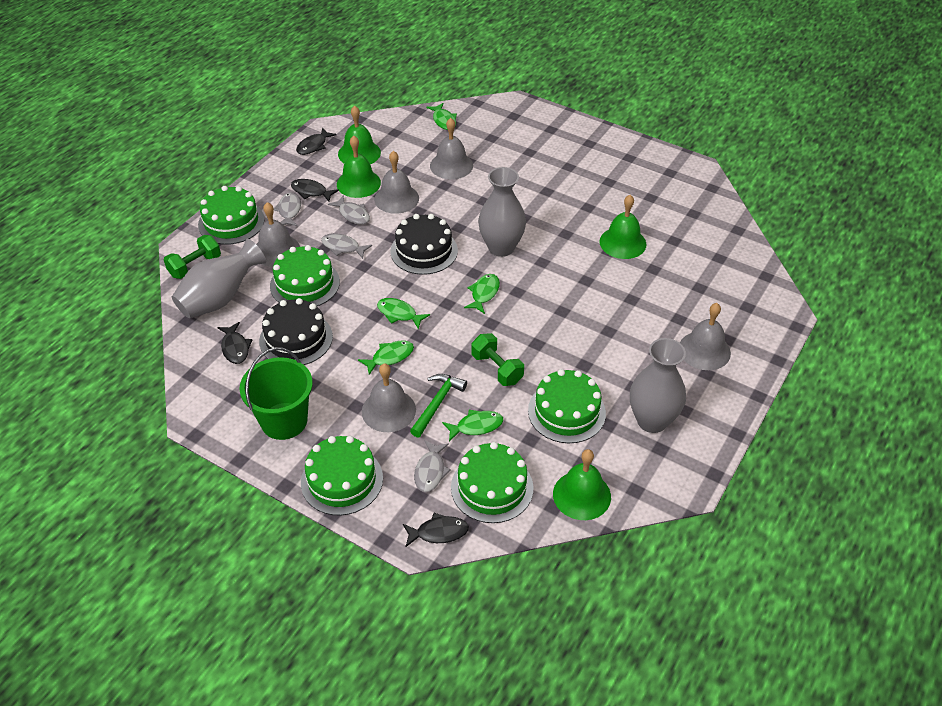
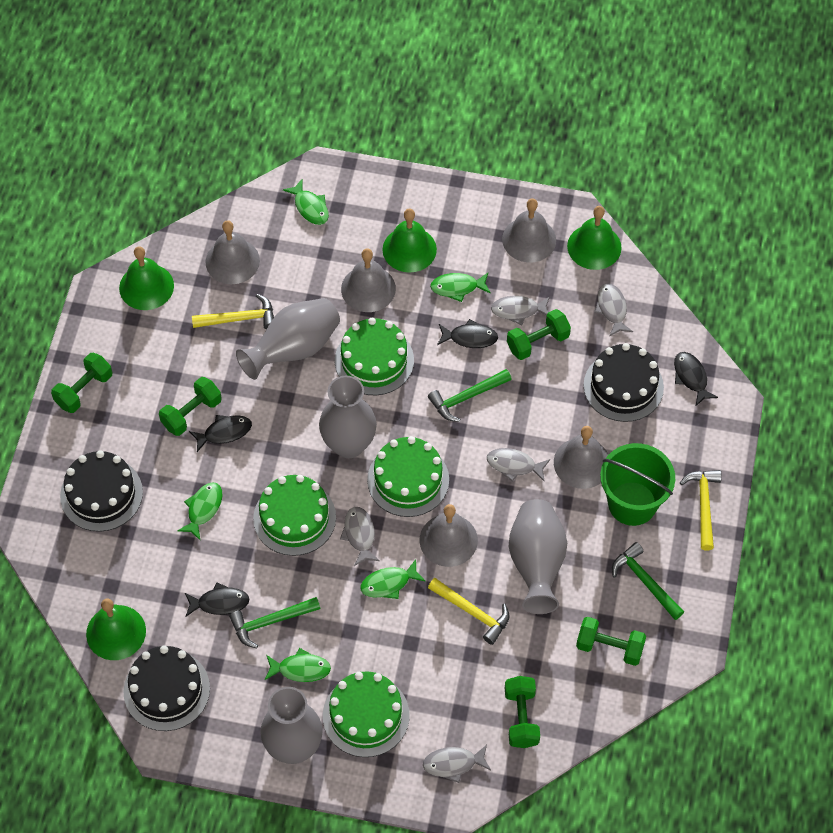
black cake: [259,298,333,365] [391,214,458,275] = 2 -> [60,450,143,532] [123,645,210,731] [584,343,664,422] = 3
green cake: [198,186,265,245] [270,245,340,306] [301,436,383,516] [451,442,534,523] [528,369,606,443] = 5 -> [253,475,336,556] [323,671,410,757] [335,318,414,395] [367,436,449,517] = 4
green dumbbell: [164,235,221,279] [471,333,524,386] = 2 -> [51,353,112,413] [159,377,222,436] [505,676,540,748] [507,309,571,360] [576,617,646,666] = 5
green hammer: [410,374,467,438] = 1 -> [229,597,320,649] [428,369,512,422] [612,542,684,620] = 3
grey fish: [274,192,301,226] [321,233,372,259] [328,196,370,225] [414,440,451,492] = 4 -> [340,507,380,566] [423,745,491,783] [487,448,550,482] [491,296,550,325] [594,283,633,337] = 5
grey vase: [172,239,266,318] [478,167,526,257] [630,338,686,433] = 3 -> [236,298,340,380] [260,687,323,764] [319,375,377,458] [509,499,567,614] = 4
yellow hammer: none = 0 -> [192,294,274,329] [428,578,510,645] [680,470,722,550] = 3

